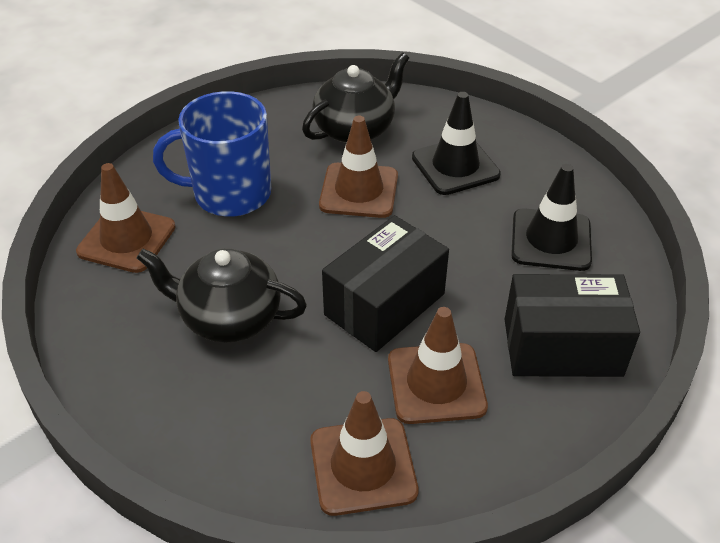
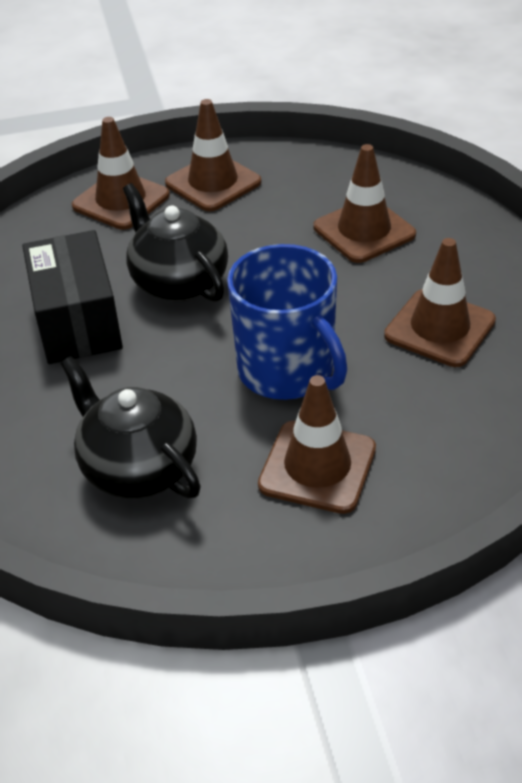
black box: [322,215,449,352] [504,274,640,377] = 2 -> [22,230,123,364] = 1
black traffic cone: [412,92,501,195] [511,164,592,271] = 2 -> none = 0
brown traffic cone: [76,163,175,273] [310,391,419,516] [319,116,398,218] [388,307,488,424] = 4 -> [72,117,170,230] [165,99,261,211] [258,375,376,514] [313,144,416,263] [384,238,496,367] = 5

